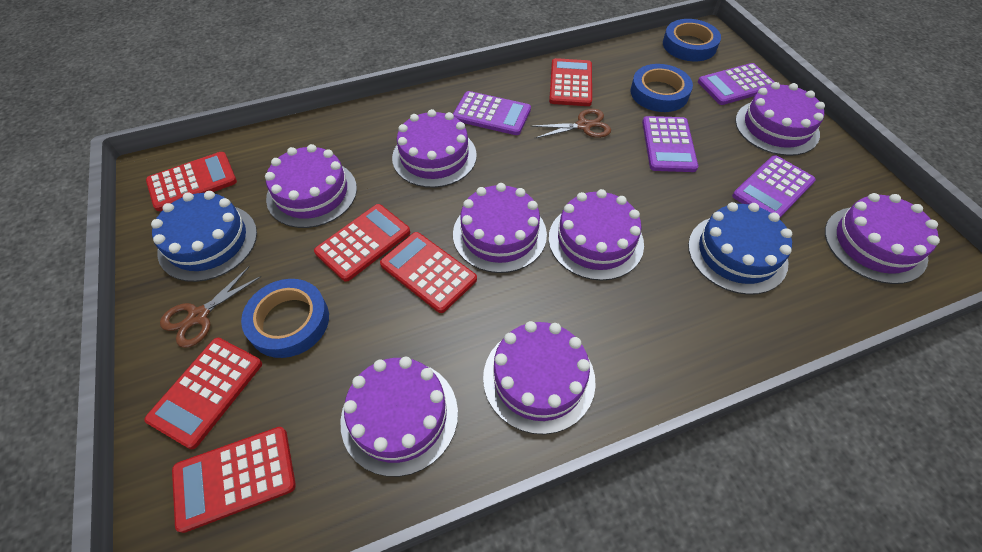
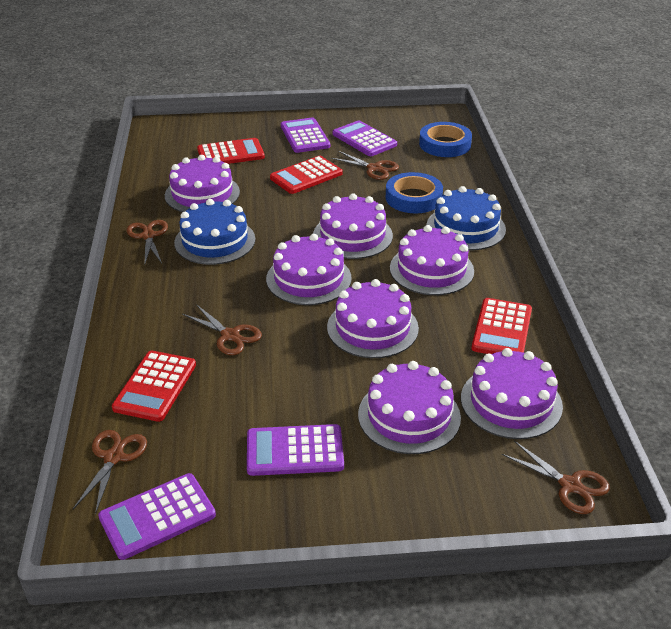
blue tape: [241,279,329,358] [630,64,693,112] [663,19,721,61] = 3 -> [386,172,443,213] [419,122,472,157] = 2
brown scissors: [160,266,262,348] [530,109,611,138] = 2 -> [73,430,147,515] [127,220,168,266] [182,304,262,355] [331,151,399,180] [502,441,610,514] = 5
purple cake: [265,144,357,228] [340,357,458,477] [392,109,477,188] [453,183,547,273] [483,321,596,434] [549,189,644,281] [735,82,825,156] [825,193,940,284] = 8 -> [165,155,240,212] [266,234,352,305] [313,193,393,259] [327,279,419,358] [358,361,461,454] [390,225,474,295] [461,348,563,439] = 7
red calculator: [144,338,262,449] [146,152,237,211] [172,427,296,533] [314,204,410,282] [380,232,477,313] [549,58,592,106] = 6 -> [112,350,196,422] [197,138,265,164] [270,156,343,194] [471,298,532,354] = 4

